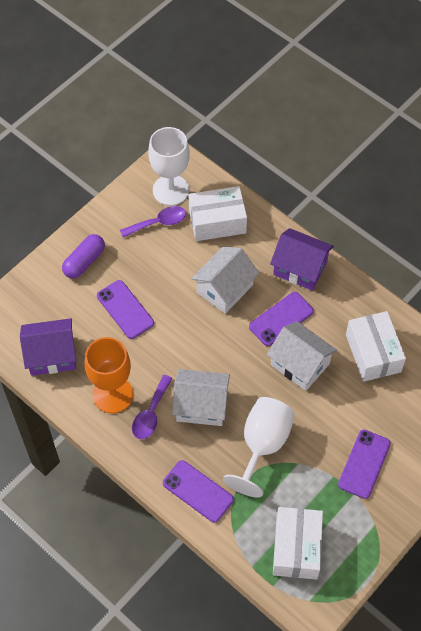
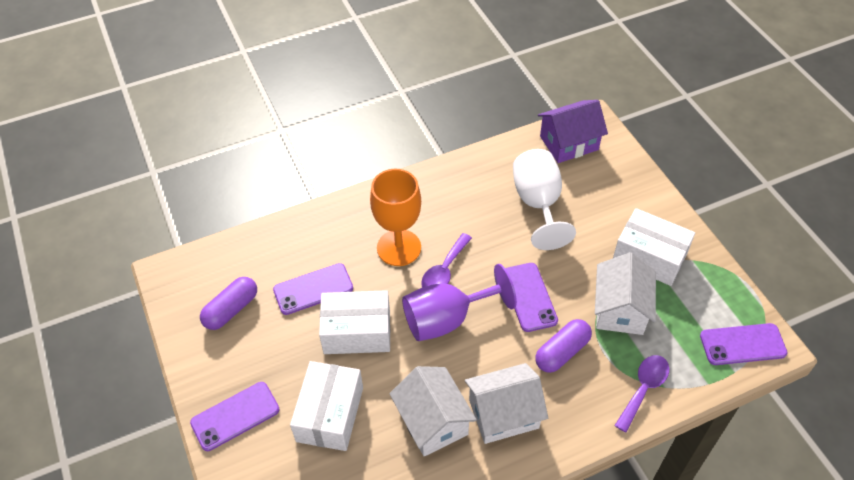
purple capsule: [62,234,105,278] = 1 -> [200,277,257,330] [535,319,592,373] = 2
purple goblet: none = 0 -> [402,264,517,341] = 1
purple house: [20,318,77,376] [270,228,334,291] = 2 -> [538,100,608,163] = 1
white goblet: [148,127,190,206] [223,397,295,497] = 2 -> [513,149,576,250] = 1

